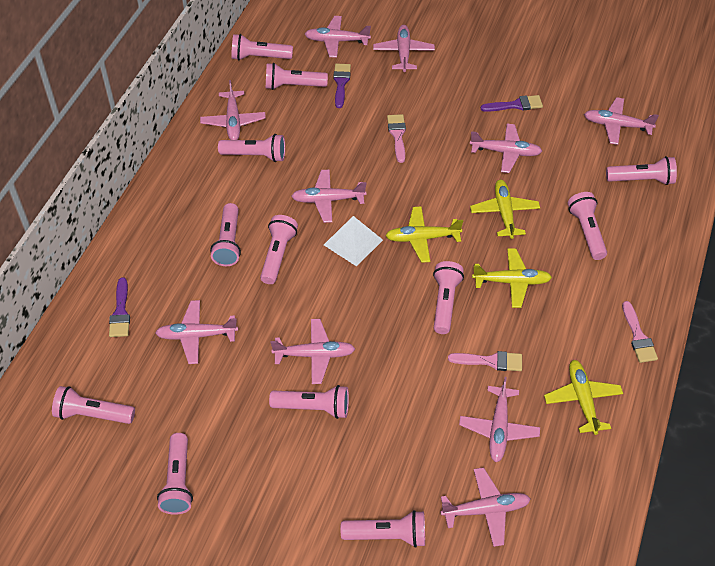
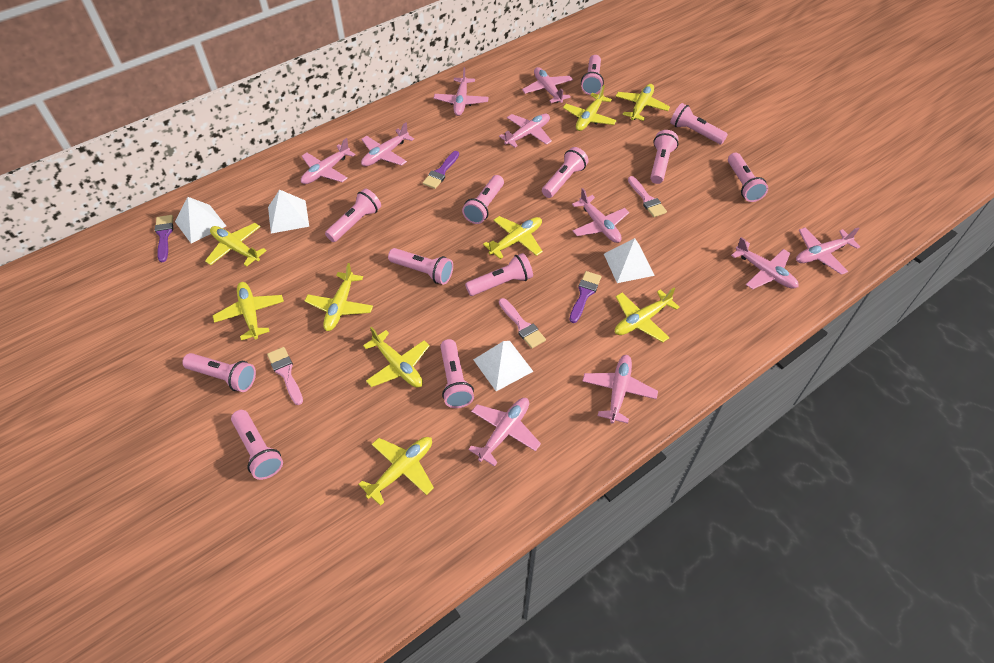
white pyramid: [324,216,383,266] = 1 -> [175,197,226,243] [268,189,309,234] [473,341,534,391] [604,238,655,283] = 4
yellow plane: [385,206,463,263] [470,180,540,239] [472,248,552,308] [544,360,623,435] = 4 -> [205,223,267,267] [213,282,284,340] [305,263,373,331] [358,437,434,506] [363,327,430,388] [483,216,543,259] [563,85,617,131] [615,287,680,342] [616,84,670,121] = 9

